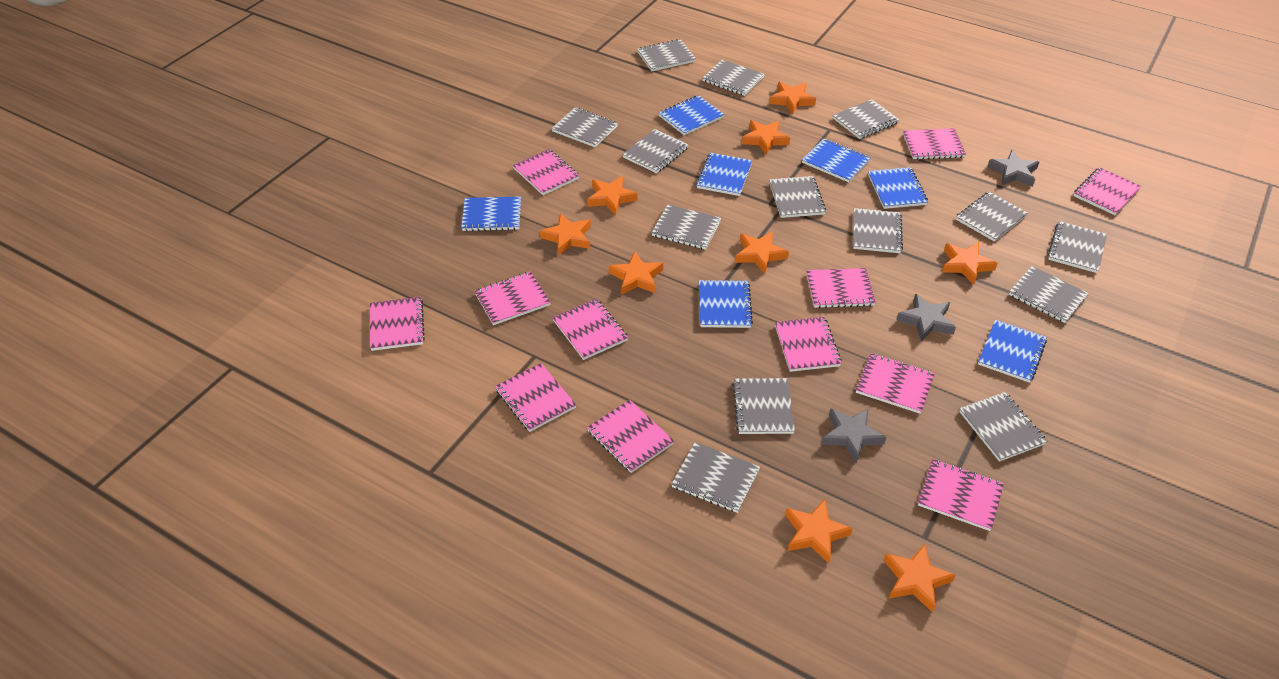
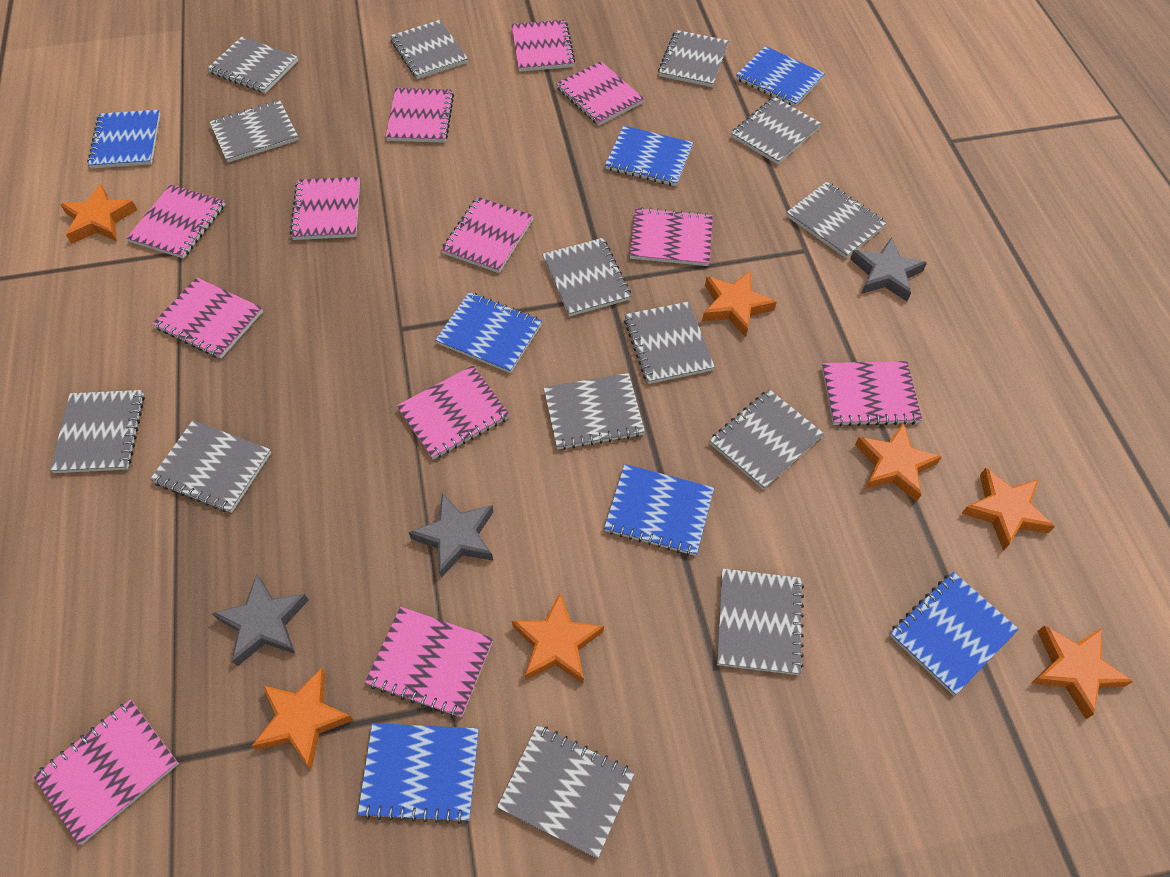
orange star: [540,214,591,256] [587,176,638,215] [609,251,663,295] [735,231,789,274] [742,120,790,155] [769,82,816,114] [785,499,853,564] [884,544,956,613] [942,242,998,285] = 9 -> [60,184,137,244] [252,668,353,770] [512,593,604,684] [702,271,777,337] [855,423,942,502] [961,468,1055,551] [1032,625,1133,719] = 7

